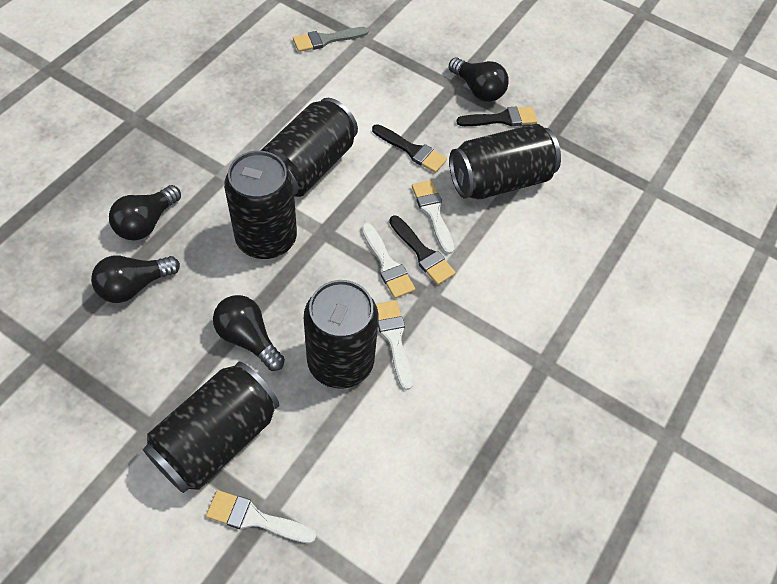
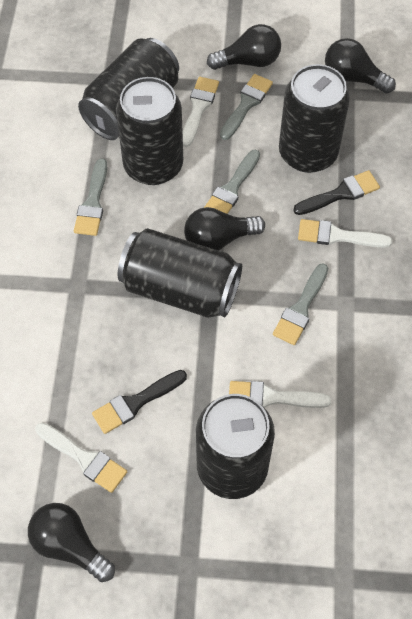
black brush: [372,124,447,173] [389,215,456,285] [456,106,537,126] = 3 -> [92,370,187,434] [293,170,380,215] = 2
grey brush: [293,27,369,52] = 1 -> [74,159,107,236] [204,149,260,214] [220,74,273,140] [273,264,328,345] = 4

